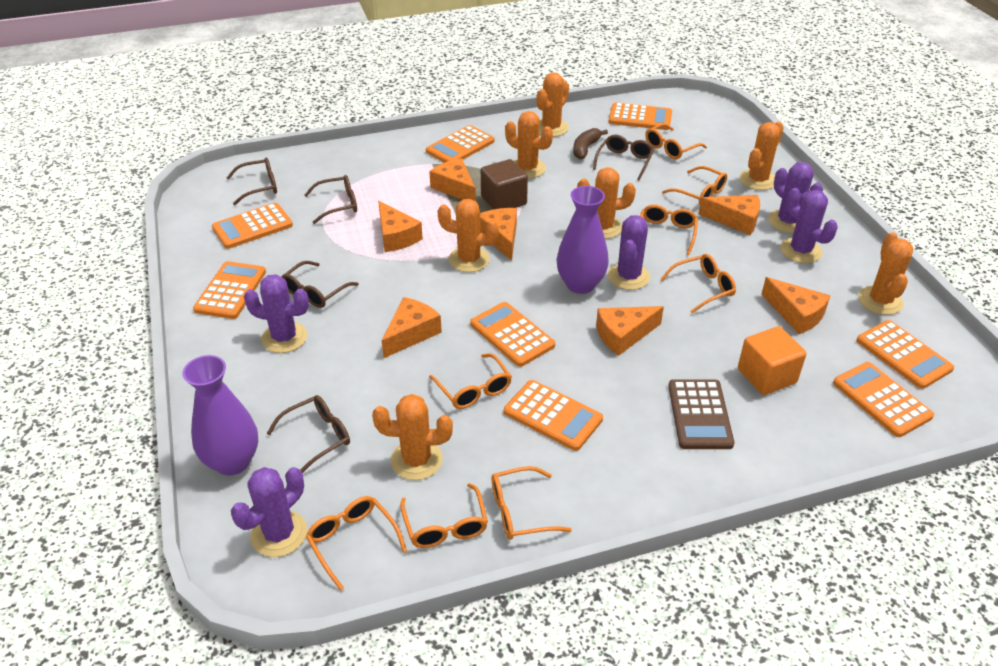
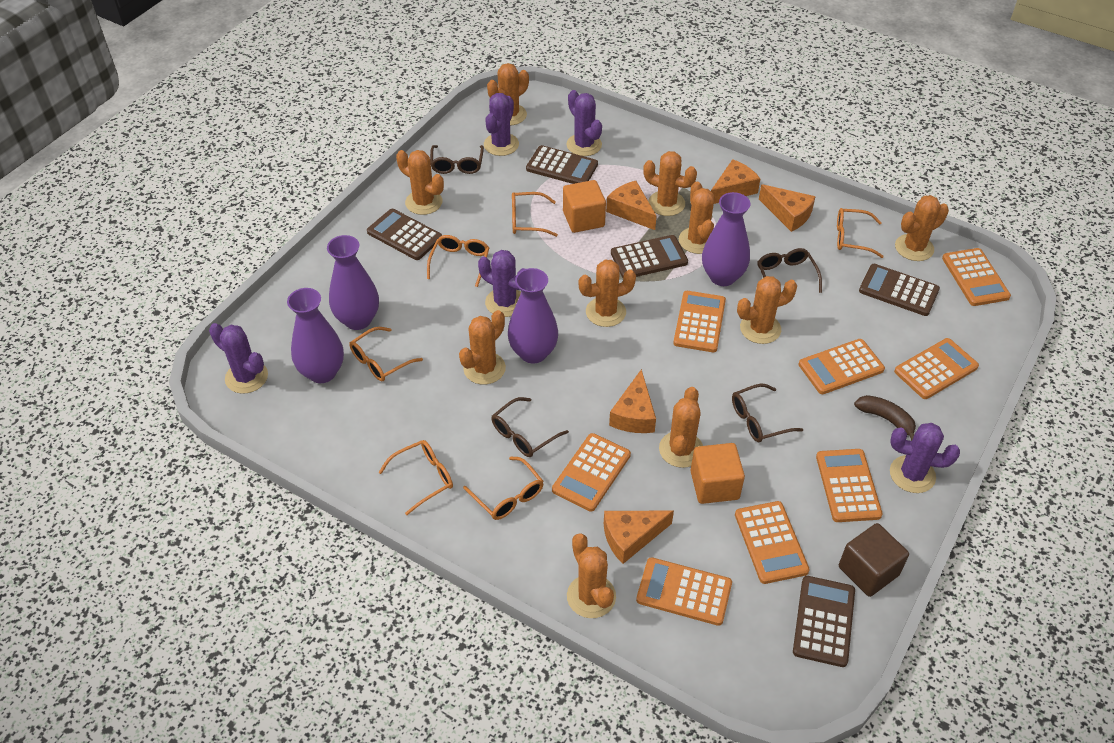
brown calculator: [668,379,734,449] = 1 -> [367,209,442,260] [526,145,598,184] [611,235,688,278] [793,576,855,667] [859,264,940,316] = 5
brown glasses: [227,157,277,205] [267,395,350,473] [281,261,359,308] [304,175,357,224] [593,135,654,180] = 5 -> [430,145,484,174] [491,397,569,457] [732,384,803,443] [758,248,822,293] = 4
orange cactus: [372,394,453,480] [437,199,499,272] [505,111,553,178] [537,72,569,137] [577,167,636,239] [739,122,784,190] [858,232,913,315] = 7 -> [396,150,444,215] [459,310,506,384] [487,63,529,125] [567,533,616,618] [579,260,636,327] [643,151,697,216] [659,387,703,468] [679,182,715,254] [737,276,797,344] [895,195,949,261] = 10
orange cheese: [378,201,423,252] [382,297,442,358] [429,158,476,201] [480,208,517,261] [596,306,664,356] [698,195,760,235] [761,277,831,334] = 7 -> [604,510,674,564] [606,181,657,230] [609,369,656,433] [711,159,760,204] [759,184,816,232] = 5
orange cube: [738,326,806,395] = 1 -> [563,180,606,233] [691,443,745,504] = 2
orange glasses: [306,496,407,591] [400,483,488,548] [429,353,512,409] [491,466,572,540] [640,204,698,255] [645,123,707,159] [661,254,736,313] [662,166,727,205] = 8 -> [349,327,423,381] [379,440,453,515] [427,235,489,287] [463,456,544,520] [512,192,558,237] [837,208,884,258] = 6
purple vase: [182,355,258,475] [556,186,609,294] = 2 -> [287,288,344,383] [327,235,379,330] [508,268,558,364] [702,192,750,286] = 4

